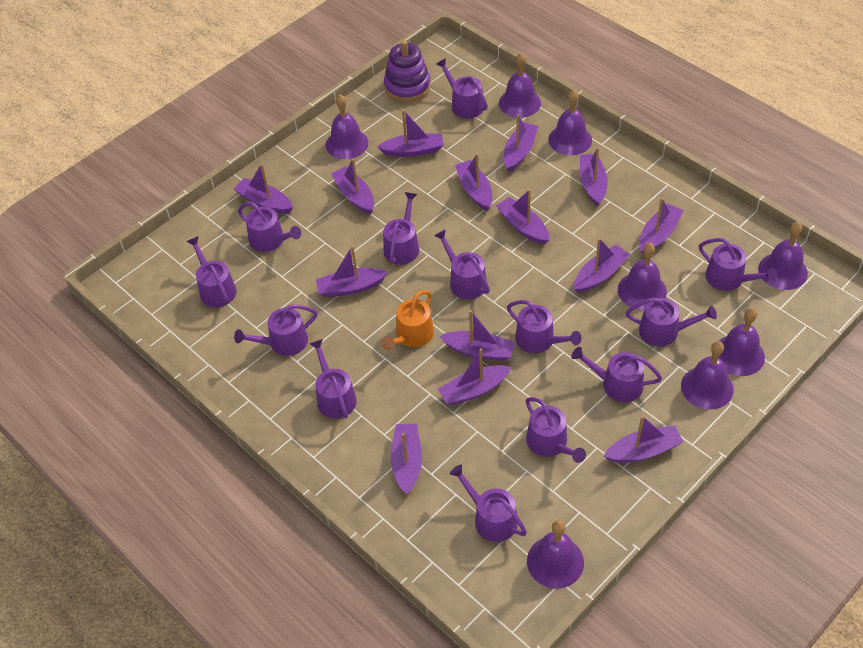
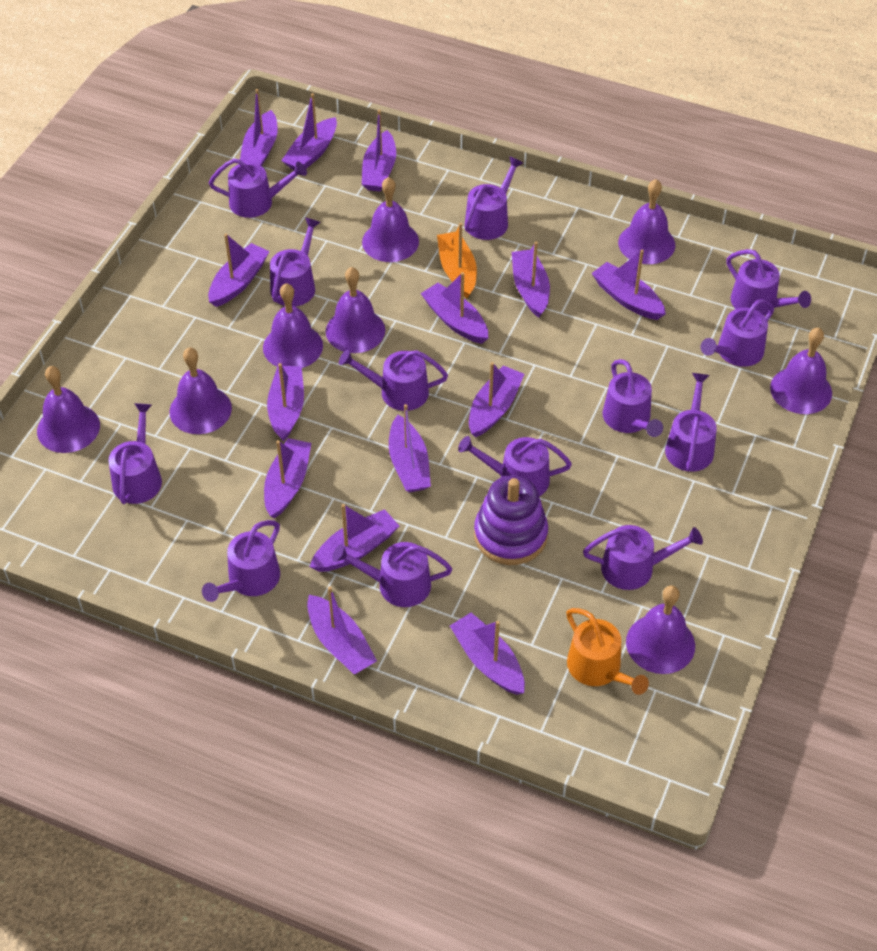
orange boat: none = 0 -> [437,223,477,299] = 1

